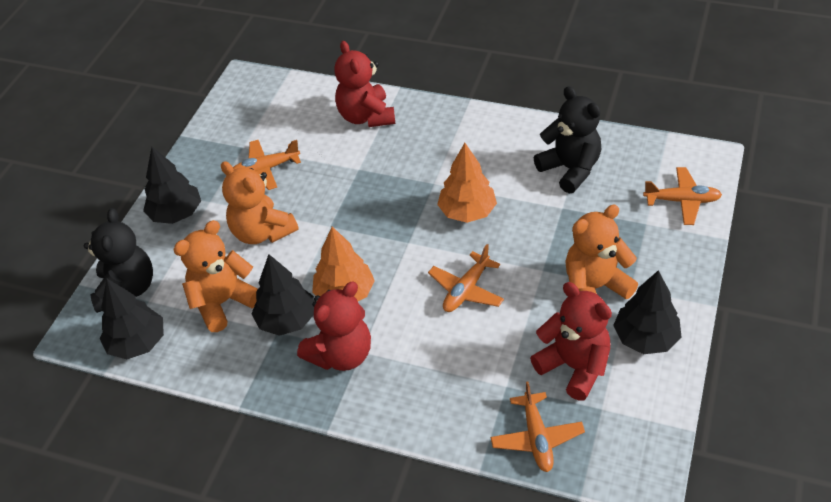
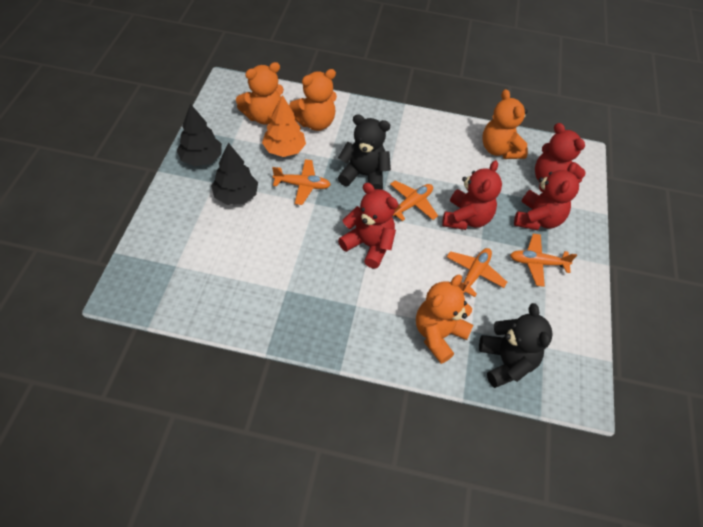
black tree: [100,279,164,359] [143,147,201,224] [251,254,314,336] [613,270,681,354] = 4 -> [177,104,222,166] [211,143,258,205] = 2
orange teddy bear: [173,220,258,332] [221,161,299,244] [565,205,638,299] = 3 -> [236,62,284,125] [289,69,337,131] [416,275,473,364] [483,89,528,159] = 4
orange tree: [312,226,375,301] [437,143,497,223] = 2 -> [262,95,306,157] = 1
red teddy bear: [297,281,371,371] [334,41,395,127] [530,282,612,401] = 3 -> [338,183,398,269] [442,160,502,230] [514,162,579,230] [535,123,586,183] = 4

